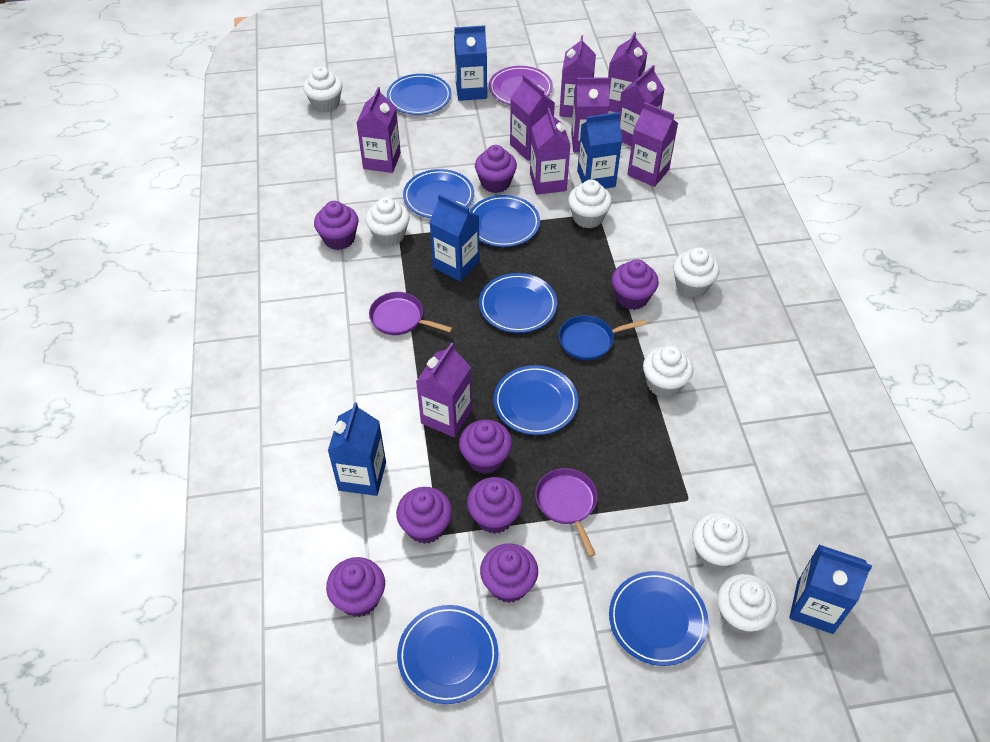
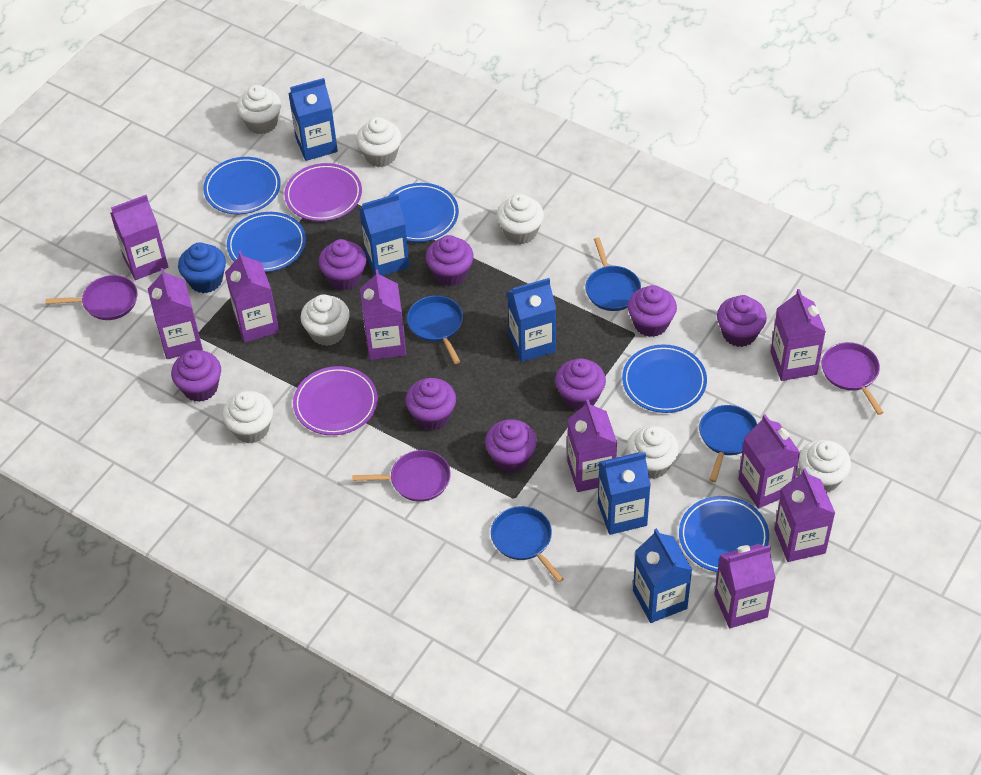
blue cupcake: none = 0 -> [178,242,226,293] = 1
blue pan: [559,315,647,360] = 1 -> [407,296,463,364] [491,506,564,583] [586,237,641,311] [699,405,757,482] = 4
blue plate: [387,74,451,115] [397,605,498,704] [403,169,474,218] [470,195,540,247] [479,273,557,333] [494,365,578,435] [609,571,708,666] = 7 -> [203,157,281,214] [227,212,306,272] [388,183,459,242] [622,345,707,413] [679,496,769,572] = 5
purple pan: [369,292,453,335] [535,468,598,557] = 2 -> [46,275,138,320] [352,450,451,502] [822,342,884,415] = 3
purple plate: [489,66,553,105] = 1 -> [285,163,362,221] [293,366,378,435] = 2

